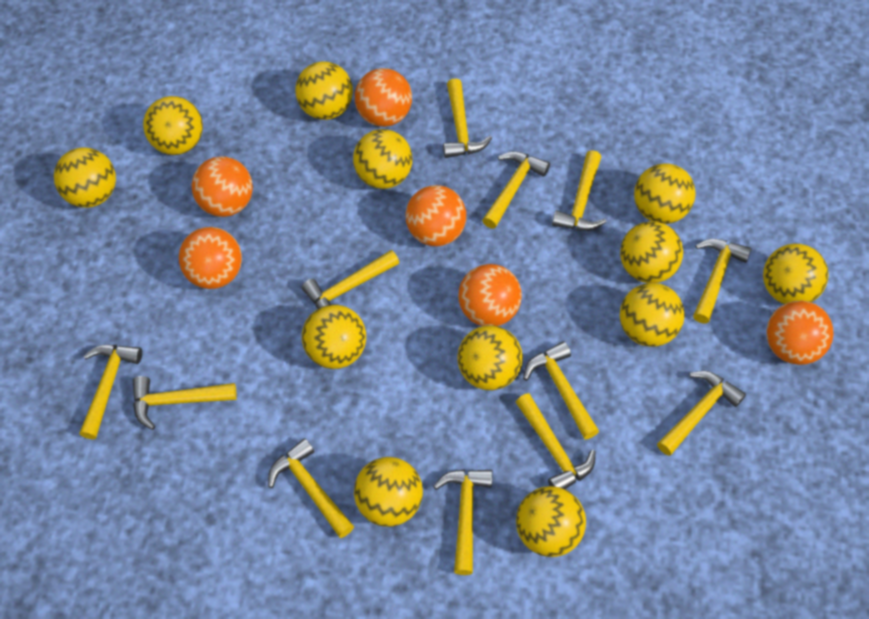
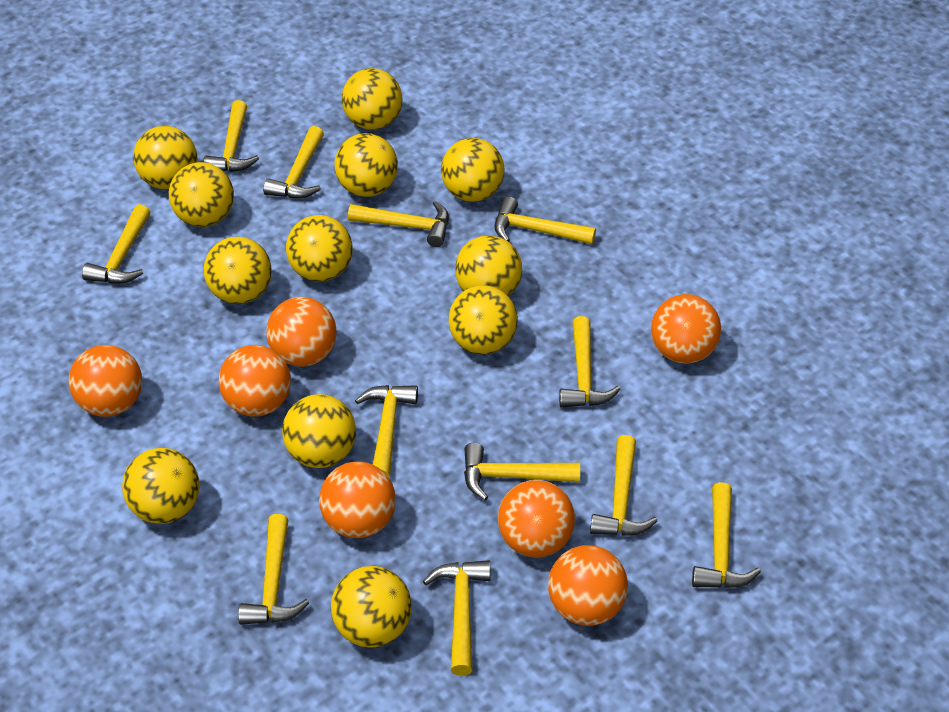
orange ball: [179,227,242,289] [192,156,253,217] [355,68,412,127] [405,185,466,246] [458,264,522,326] [766,300,834,365] = 6 -> [69,345,142,417] [219,345,291,417] [266,297,337,367] [319,461,396,538] [498,480,575,558] [548,545,628,626] [651,294,721,364] = 7

